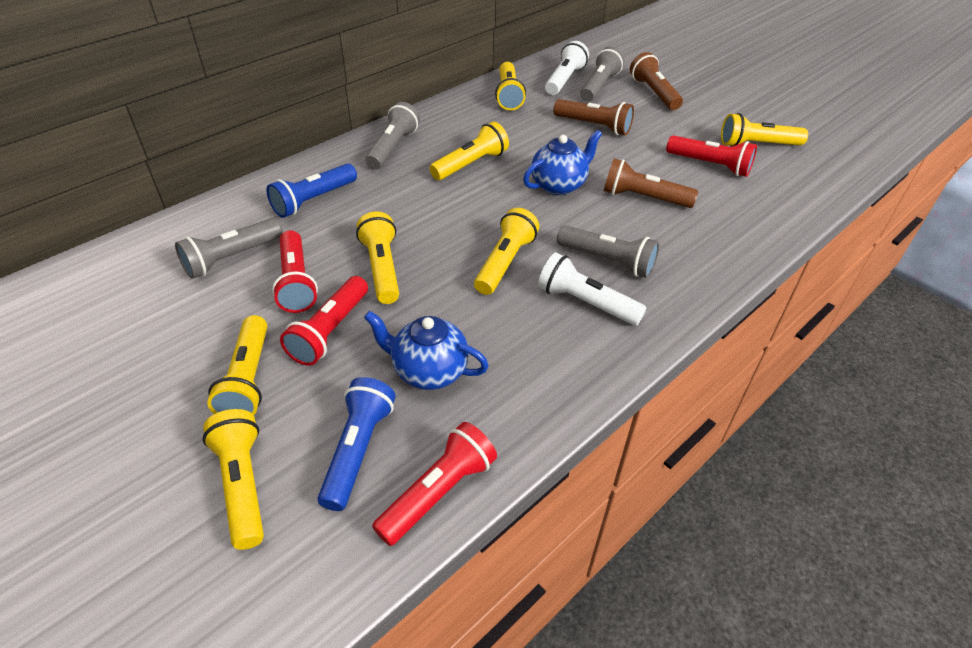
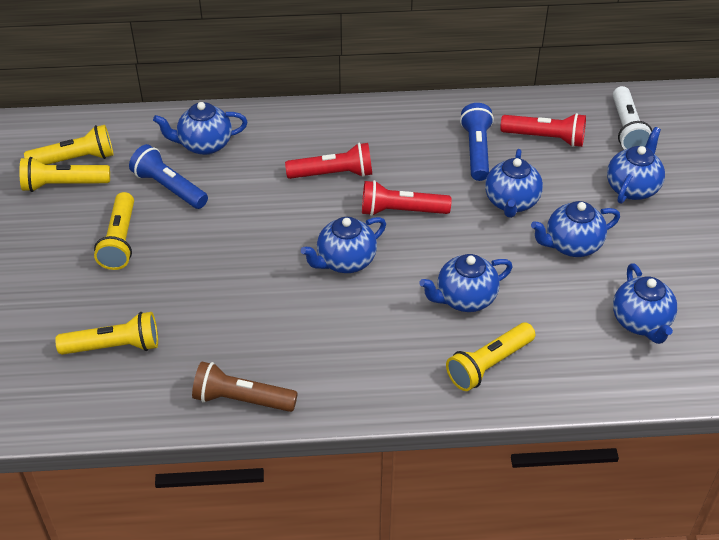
blue teapot: [364,311,489,390] [523,130,602,195] = 2 -> [153,102,247,155] [301,217,386,273] [420,254,513,312] [485,149,543,218] [531,201,620,257] [607,127,665,204] [613,263,677,344] = 7
brown flashlight: [553,99,634,135] [604,158,698,208] [630,52,683,110] = 3 -> [192,362,298,412] = 1
grey flashlight: [175,218,283,279] [365,102,420,169] [557,225,659,278] [580,47,624,102] = 4 -> none = 0
red flashlight: [272,230,318,313] [280,276,368,366] [372,422,497,546] [666,135,757,177] = 4 -> [285,143,372,179] [362,180,452,216] [500,113,586,147] = 3
white flashlight: [538,252,646,326] [545,41,589,95] = 2 -> [613,86,652,150] = 1
yellow flashlight: [202,409,264,550] [207,315,268,415] [356,211,399,304] [430,121,509,180] [474,208,539,295] [495,62,526,110] [721,113,808,147] = 7 -> [19,157,110,192] [24,125,114,165] [55,312,158,355] [94,192,134,270] [446,323,535,391] = 5

